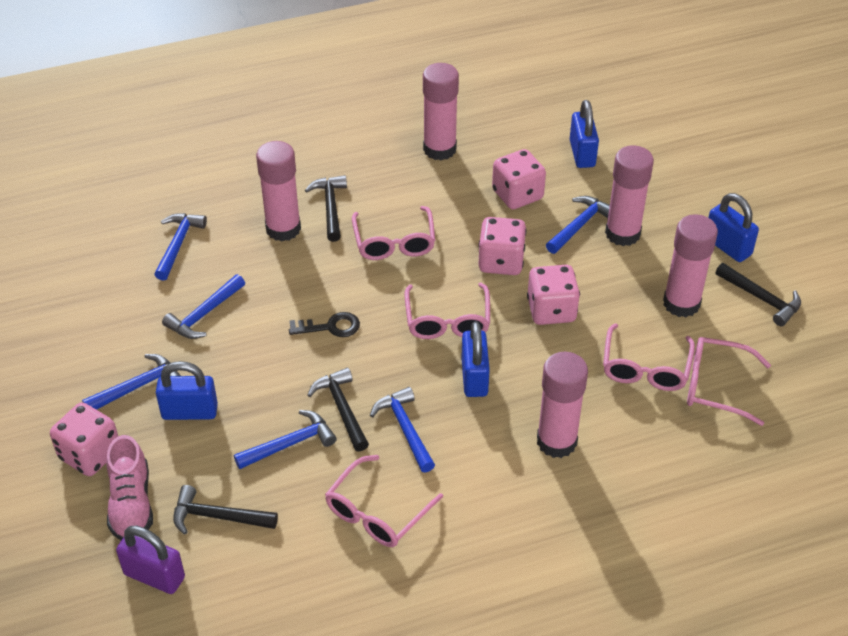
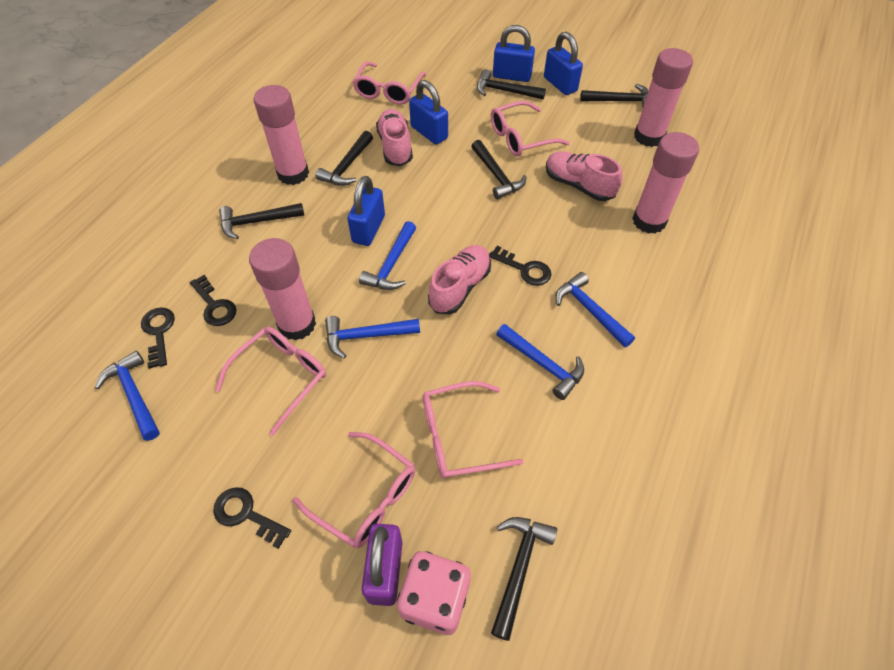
black hammer: [173,485,278,535] [305,175,347,242] [308,368,369,452] [716,263,801,326] = 4 -> [219,203,304,239] [316,131,373,186] [471,140,526,199] [477,69,546,100] [491,517,557,641] [580,84,648,108] = 6
black key: [289,312,360,337] = 1 -> [141,307,175,369] [190,275,237,326] [213,487,291,549] [489,246,551,286] = 4
blue hammer: [82,354,181,410] [154,213,207,281] [162,274,245,339] [234,410,337,469] [370,387,435,473] [546,196,610,254] = 6 -> [95,351,160,441] [325,316,420,359] [359,221,416,290] [496,324,584,400] [555,272,635,348] = 5
pink dice: [50,402,118,476] [478,217,527,275] [492,149,546,209] [527,265,580,325] = 4 -> [397,551,471,635] = 1
pink glue stick: [256,141,301,241] [423,63,459,160] [537,352,588,458] [605,145,654,246] [663,214,718,317] = 5 -> [249,238,316,341] [254,85,309,185] [632,132,699,234] [634,48,693,147] = 4
pink shoe: [106,435,153,540] = 1 -> [376,109,413,166] [428,245,491,314] [546,151,623,201] = 3

